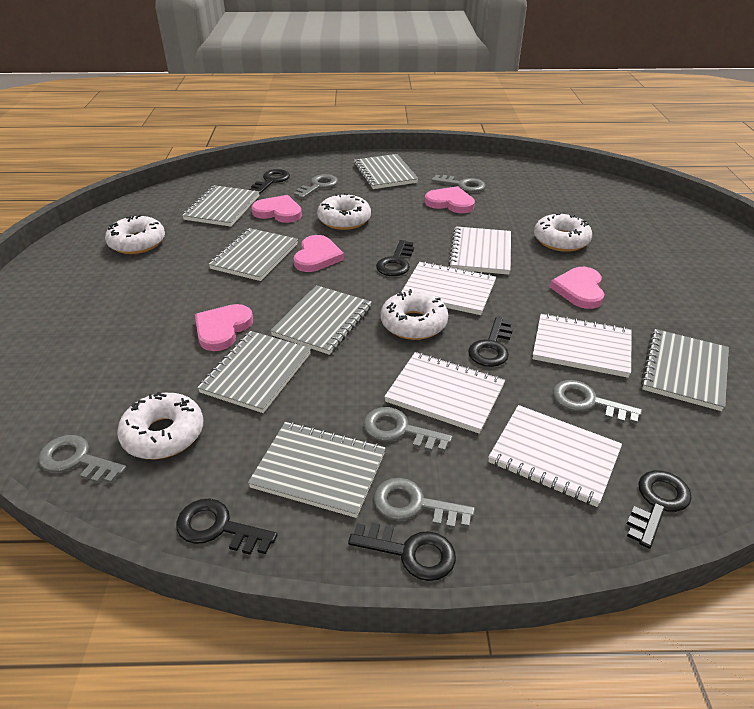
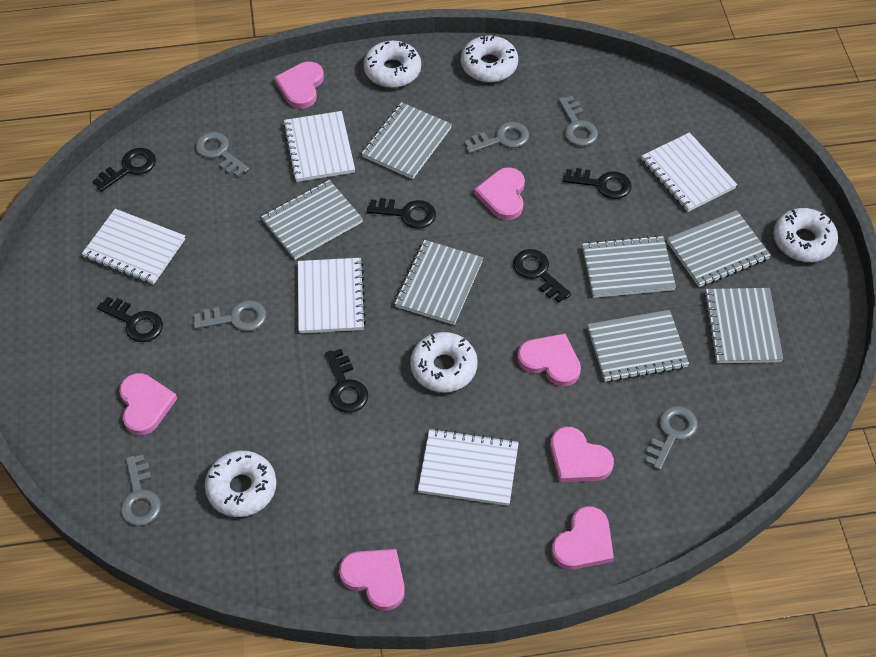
pink heart: [195,304,253,351] [251,195,302,223] [294,235,344,272] [425,186,475,213] [550,267,604,309] = 5 -> [119,373,177,435] [274,62,324,109] [339,549,405,611] [474,167,525,220] [517,333,581,386] [550,427,614,483] [552,506,614,570] = 7

